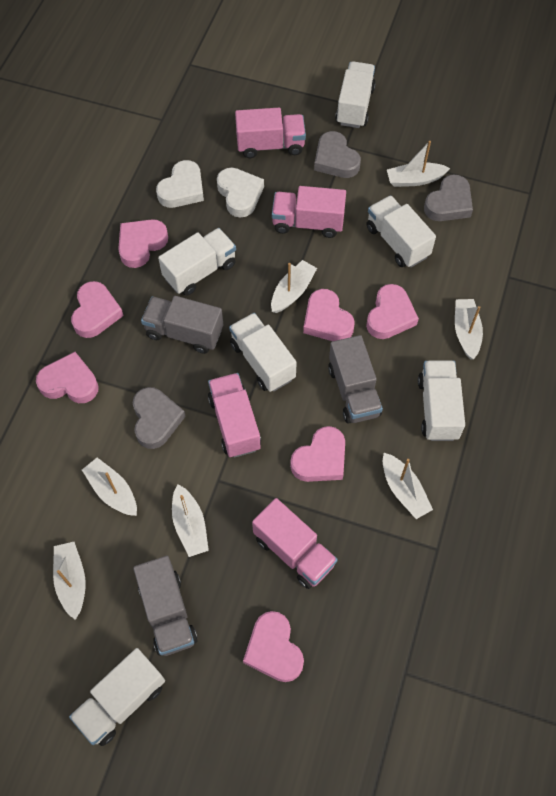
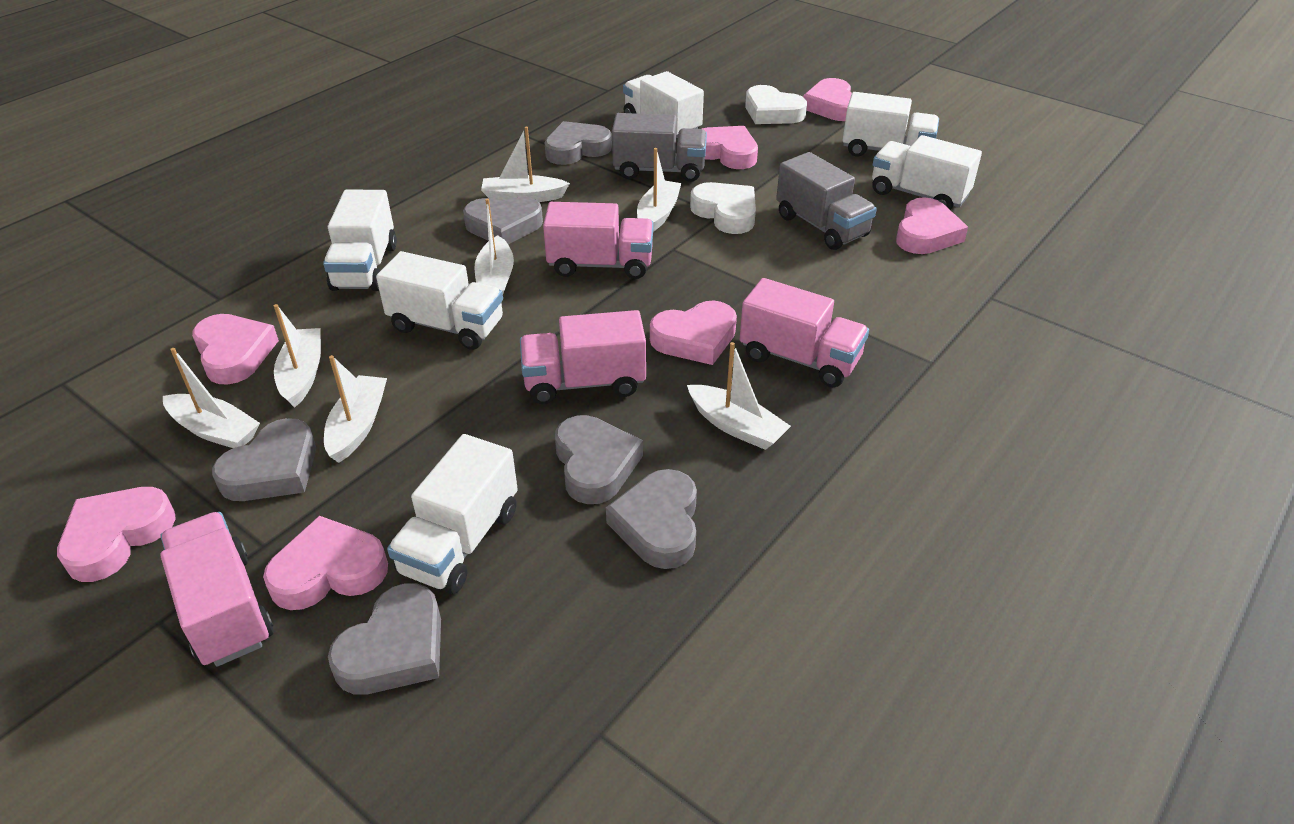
grey heart: [133,387,186,449] [314,131,361,178] [424,175,473,221] = 3 -> [212,418,316,501] [328,583,441,695] [463,196,543,244] [545,121,612,165] [555,415,643,504] [606,469,697,569] = 6
grey truck: [133,556,198,656] [141,296,223,354] [328,335,383,424] = 3 -> [612,113,707,182] [776,152,877,250] = 2

